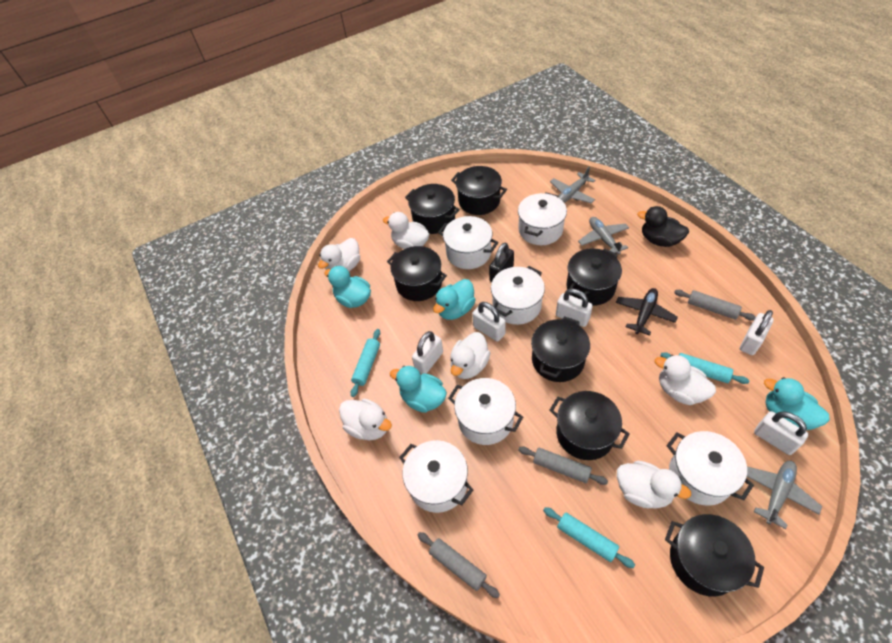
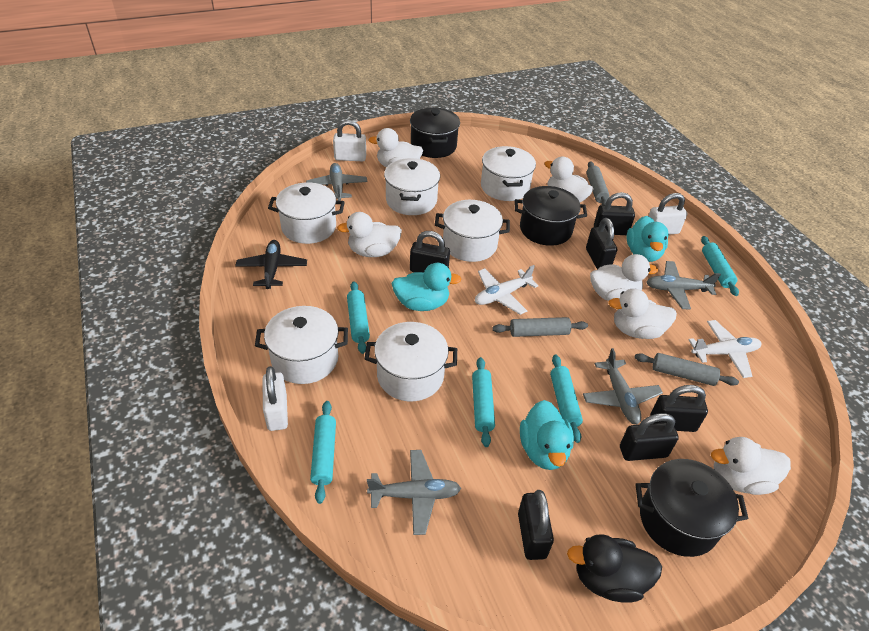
black padlock: [489,243,514,282] = 1 -> [410,231,450,273] [518,490,554,560] [586,218,617,270] [594,192,635,235] [620,413,679,461] [650,385,708,432] = 6
black pot: [387,246,447,301] [405,184,460,234] [451,166,507,215] [531,316,590,382] [549,391,630,460] [566,248,622,306] [665,514,764,597] = 7 -> [410,108,460,158] [514,186,587,246] [636,459,749,557] = 3
grey plane: [550,167,595,203] [578,217,629,254] [747,461,822,529] = 3 -> [306,163,368,201] [367,450,461,535] [583,348,663,424] [646,261,721,310] = 4
turquoise duck: [324,266,371,308] [390,366,447,413] [433,279,476,320] [764,377,830,430] = 4 -> [392,263,462,311] [520,400,574,470] [626,216,668,262] = 3
turquoise rolling pin: [351,329,380,397] [543,507,635,568] [660,352,749,384] = 3 -> [310,401,336,504] [347,281,370,354] [472,357,495,447] [550,355,583,443] [701,236,739,296] = 5
white padlock: [412,331,443,374] [472,302,506,342] [556,289,593,327] [740,310,774,355] [754,411,808,455] = 5 -> [262,366,288,431] [333,120,366,161] [649,193,687,235] = 3
white plane: none = 0 -> [475,265,538,315] [689,320,761,378] = 2

